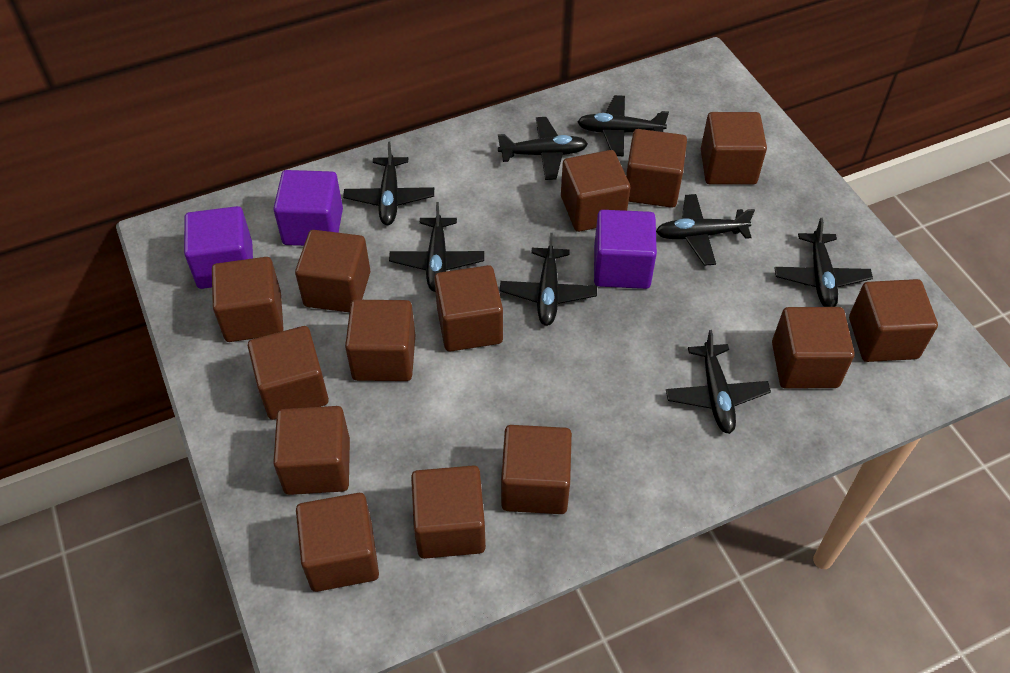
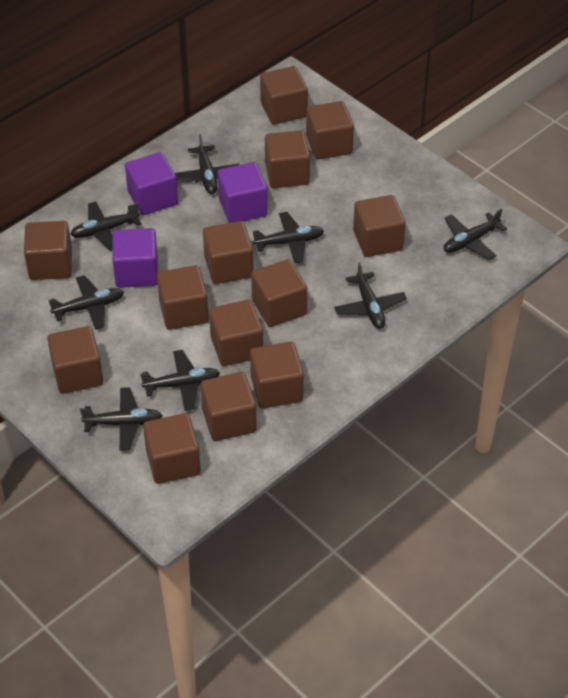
brown cube: [212,257,284,342] [248,326,329,420] [273,406,350,495] [295,230,370,312] [296,493,379,592] [345,300,416,381] [411,465,486,559] [434,265,503,352] [501,425,572,514] [561,150,630,232] [626,129,687,208] [701,112,767,185] [772,307,855,388] [849,279,938,362] = 14 -> [24,221,72,280] [47,326,103,394] [143,413,201,484] [157,265,209,330] [201,372,257,441] [203,221,254,284] [209,299,263,366] [250,342,304,409] [251,259,307,327] [260,66,308,124] [265,130,310,188] [306,101,354,160] [353,195,406,257] = 13

